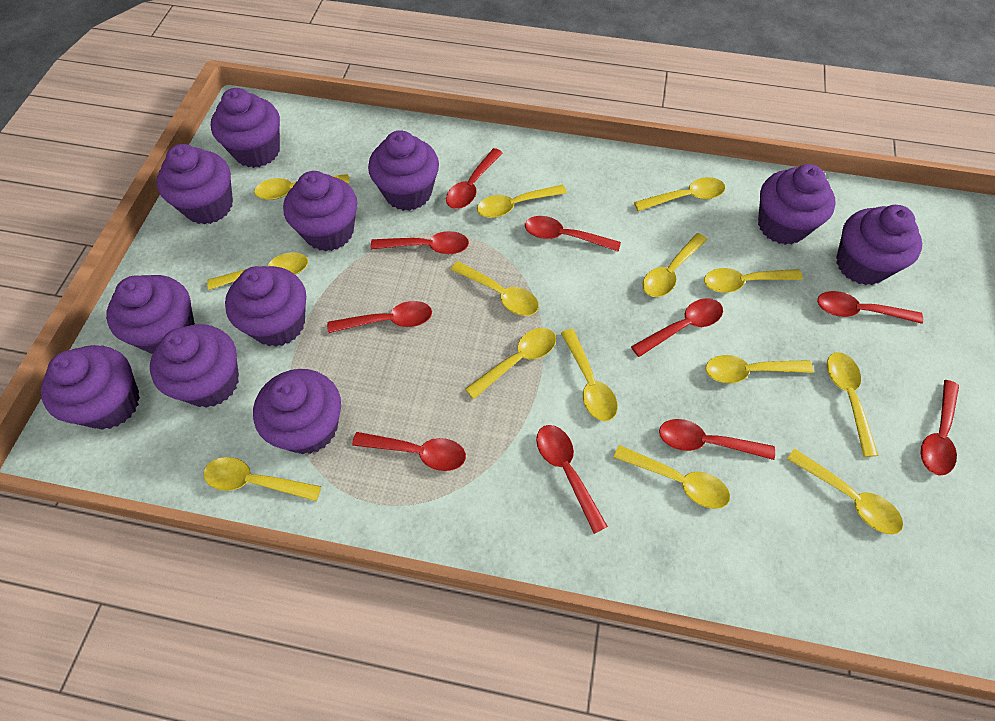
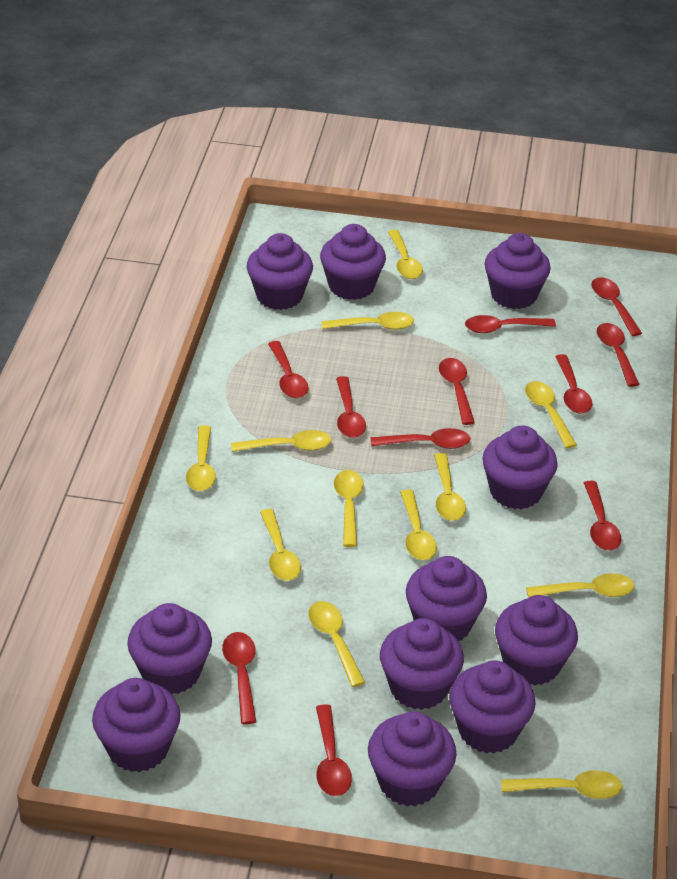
red spoon: [327,301,432,333] [352,432,466,471] [371,231,469,254] [446,148,503,209] [525,216,621,252] [536,425,608,534] [631,298,723,357] [659,419,775,460] [817,291,923,324] [921,380,959,475] = 10 -> [222,632,256,724] [268,341,309,398] [316,704,352,796] [336,376,366,438] [371,428,471,449] [439,358,475,425] [465,315,556,333] [555,354,593,414] [584,481,622,550] [591,277,642,336] [597,323,640,387] = 11
yellow spoon: [203,457,321,501] [207,252,308,290] [254,174,350,200] [450,261,539,316] [465,328,556,399] [477,185,567,218] [561,329,618,421] [613,445,730,509] [634,177,725,211] [643,233,707,297] [704,268,803,293] [706,355,813,383] [787,448,903,534] [827,352,878,457] = 14 -> [186,425,216,491] [231,430,332,452] [260,509,301,580] [308,601,365,687] [321,312,414,330] [334,470,364,547] [388,230,423,279] [400,489,437,560] [434,453,466,521] [501,770,623,799] [525,381,577,448] [526,573,635,598] = 12

